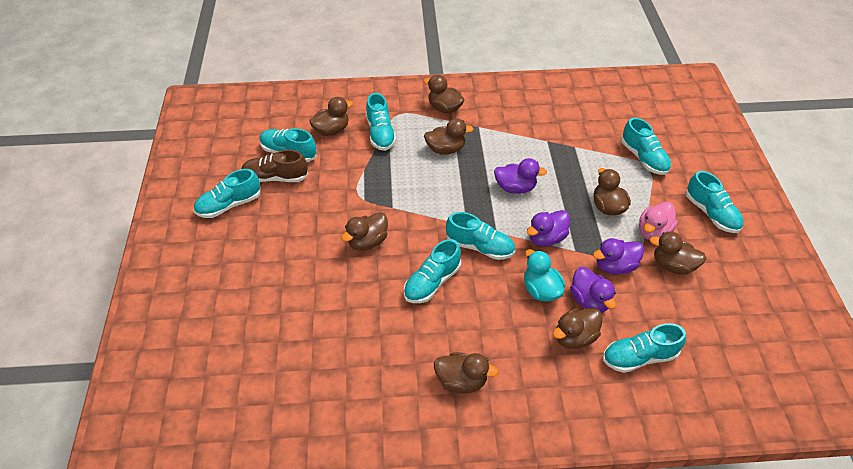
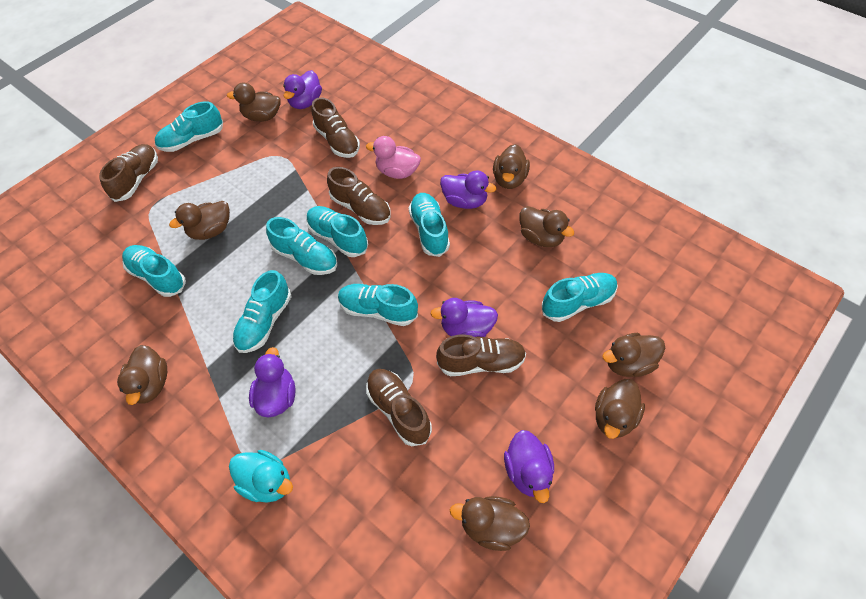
brown shoe: [241,150,308,182] = 1 -> [99,144,158,202] [312,97,360,158] [327,167,391,225] [366,369,432,446] [436,334,526,376] = 5
purple duck: [494,158,547,194] [527,210,570,246] [570,267,616,313] [593,238,644,274] = 4 -> [249,347,295,417] [283,70,322,109] [430,298,498,337] [440,170,496,209] [504,430,554,503] = 5

